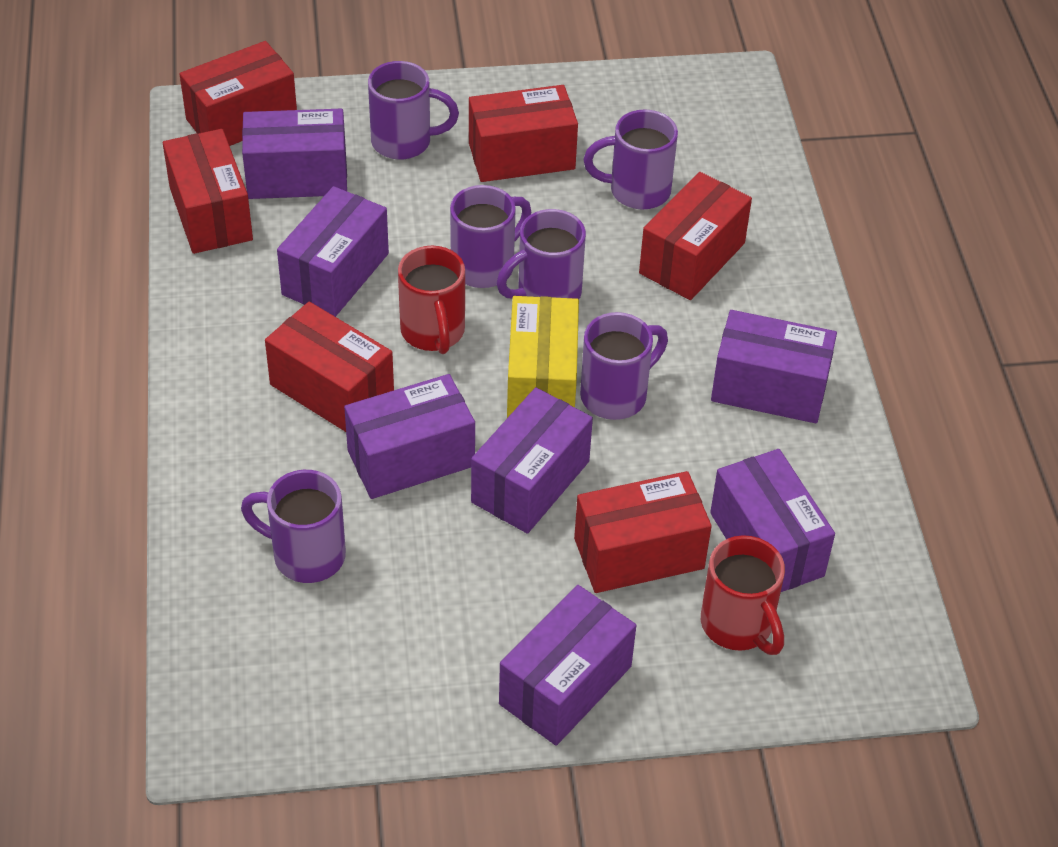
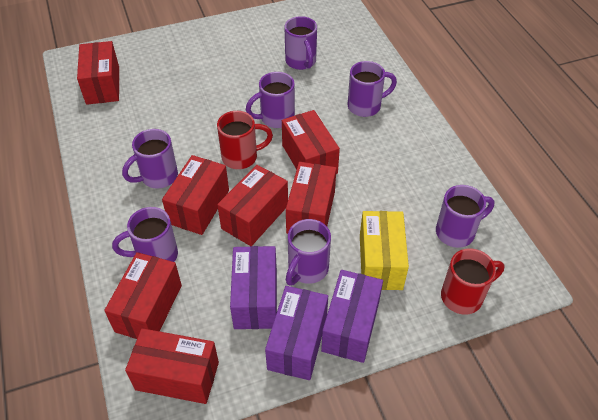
purple box: [242,109,347,199] [277,186,389,317] [344,374,475,499] [471,387,593,534] [499,585,636,746] [710,449,835,592] [711,310,837,423] = 7 -> [230,246,277,329] [265,286,328,380] [321,270,383,363] = 3
purple mug: [241,470,346,583] [368,61,459,160] [450,185,531,288] [497,209,586,299] [580,312,668,420] [583,110,678,209] = 6 -> [112,207,178,262] [122,129,178,189] [246,72,295,128] [285,16,317,70] [286,219,331,285] [348,61,397,117] [436,185,495,248] = 7
red box: [163,129,253,254] [180,41,297,146] [265,302,394,432] [469,85,578,182] [574,471,712,593] [639,172,752,300] = 6 -> [77,41,119,105] [104,252,182,339] [125,328,219,404] [162,155,229,235] [217,165,288,246] [282,110,340,174] [286,162,337,234] = 7

